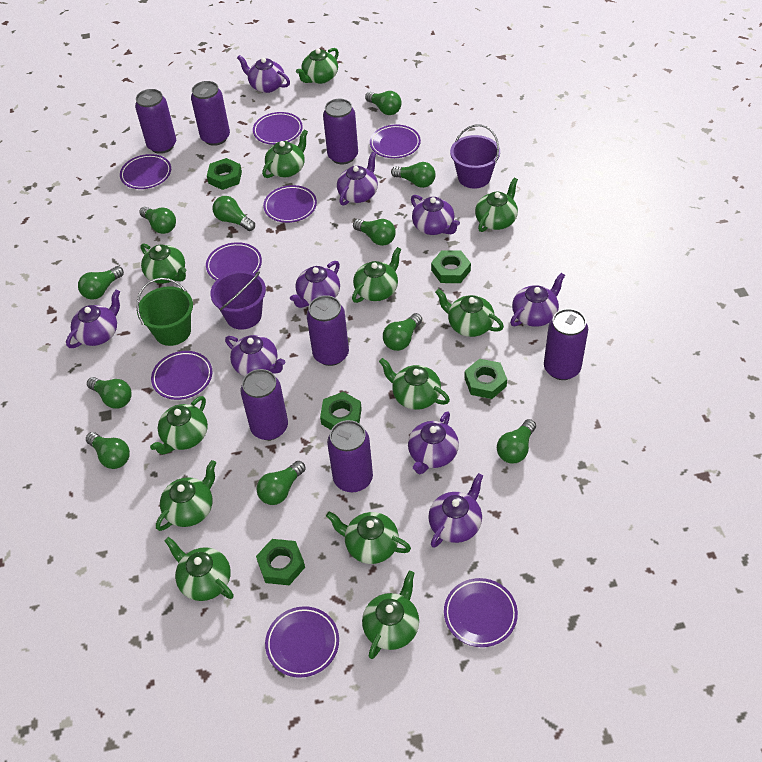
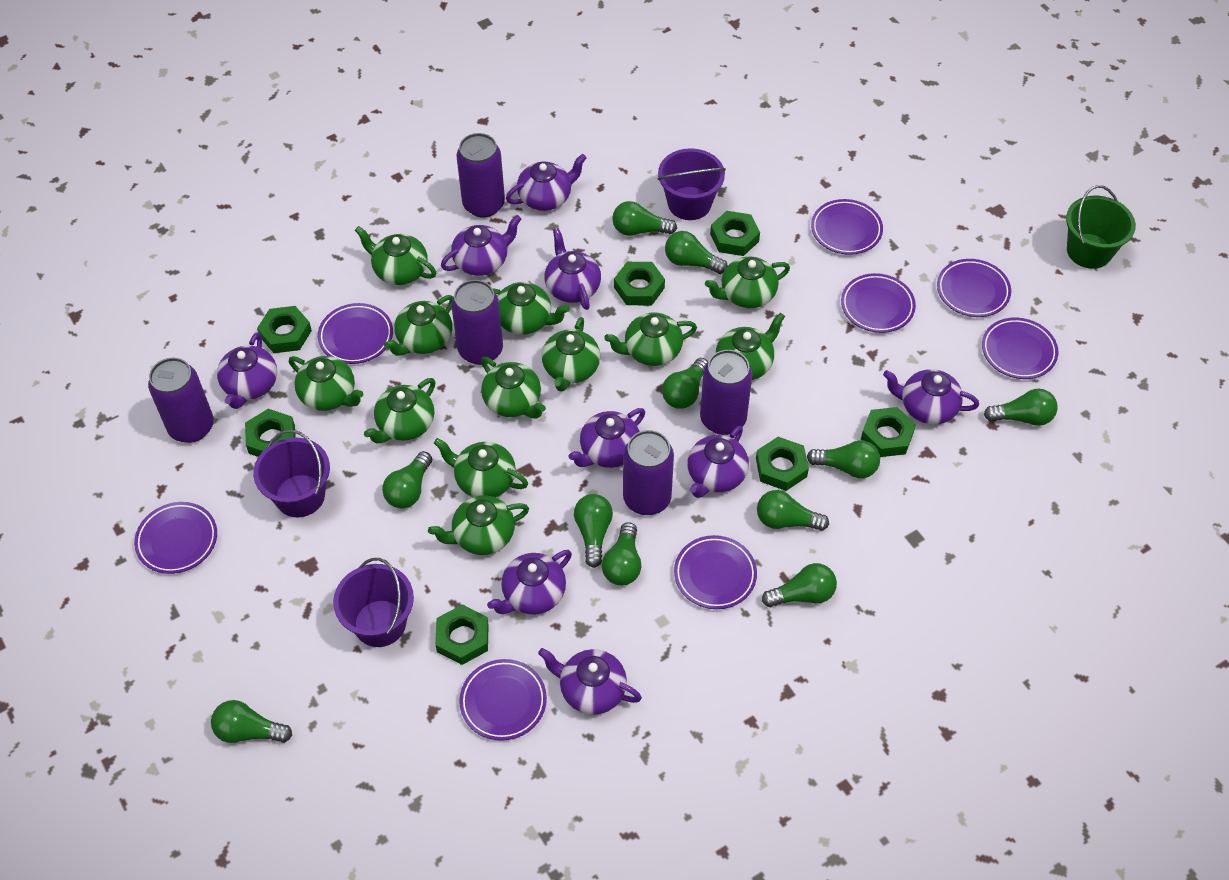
green nut: [207,158,242,190] [256,539,305,585] [320,392,362,430] [431,250,471,283] [464,359,507,399] = 5 -> [245,409,296,457] [257,306,312,353] [435,604,489,665] [614,262,665,306] [710,211,760,256] [756,437,809,491] [861,407,916,457] = 7
purple bucket: [210,271,266,330] [450,124,500,189] = 2 -> [253,430,330,517] [333,558,414,647] [658,148,726,220] = 3
purple can: [135,89,176,154] [191,81,230,146] [240,369,288,440] [307,295,349,366] [323,99,358,164] [327,420,373,492] [544,309,588,380] = 7 -> [148,357,214,443] [451,280,503,365] [456,133,505,218] [623,430,674,515] [700,350,752,435] = 5

